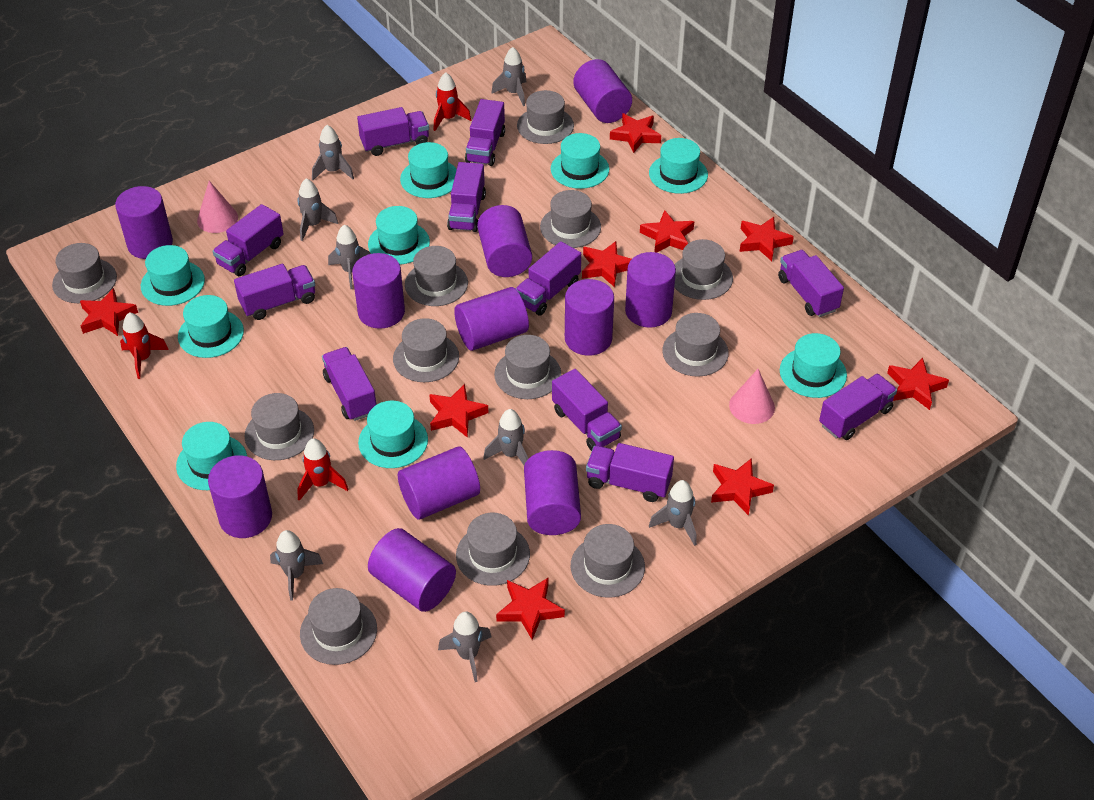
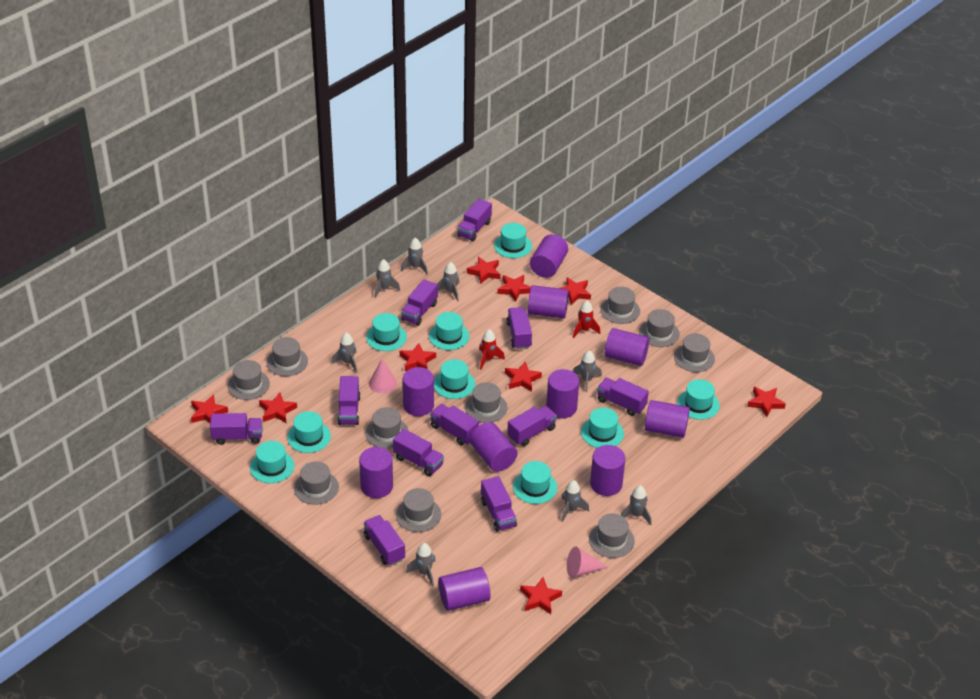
grey hat: [52,243,117,303] [244,393,314,460] [300,588,377,665] [393,318,459,382] [405,246,468,306] [456,513,530,586] [494,335,561,399] [517,90,574,144] [540,190,601,248] [571,524,645,598] [662,313,729,377] [674,239,733,300] = 12 -> [228,360,270,400] [267,337,308,376] [294,461,339,505] [365,407,408,449] [396,488,441,532] [465,382,507,423] [589,513,635,558] [601,287,640,324] [639,309,680,347] [674,334,715,372] = 10
purple cylinder: [115,186,173,259] [208,455,272,538] [352,253,405,329] [368,528,456,612] [398,446,480,520] [454,287,529,351] [477,205,532,277] [524,450,581,535] [565,279,614,356] [573,59,632,123] [625,252,676,328] = 11 -> [359,447,393,498] [403,367,434,416] [438,567,490,611] [470,422,518,472] [528,285,569,318] [530,234,568,278] [546,369,579,418] [590,445,625,496] [605,328,649,366] [645,400,690,438] = 10
red rocket: [120,312,169,379] [297,438,348,501] [434,72,471,131] = 3 -> [479,329,505,370] [573,300,601,338] = 2

